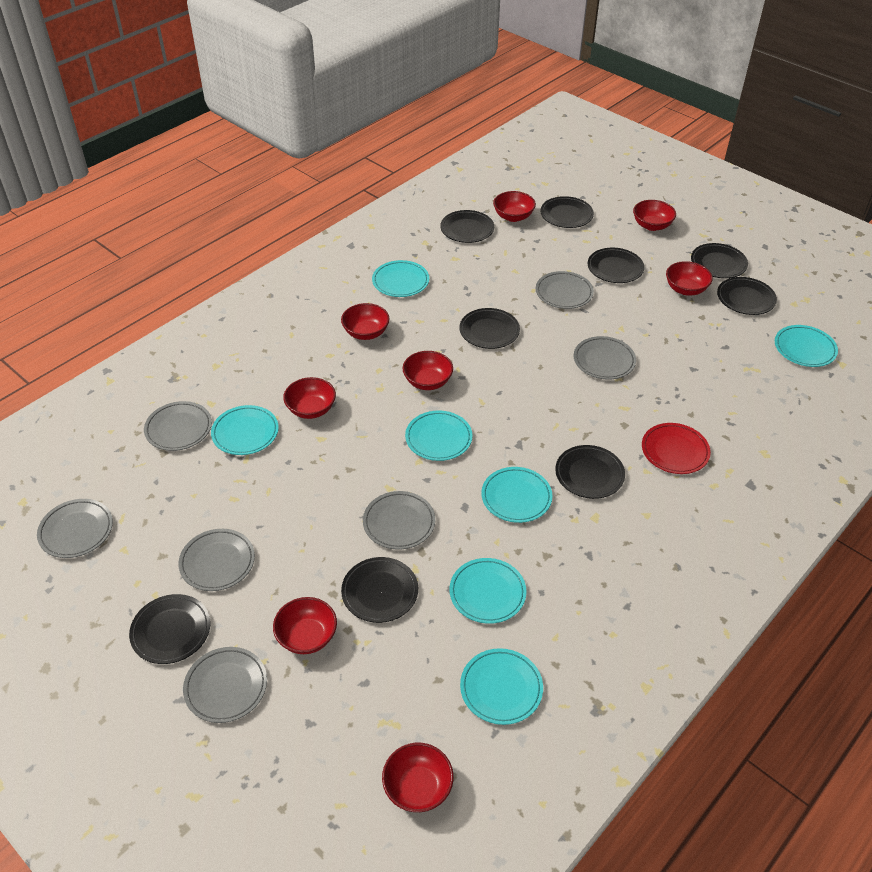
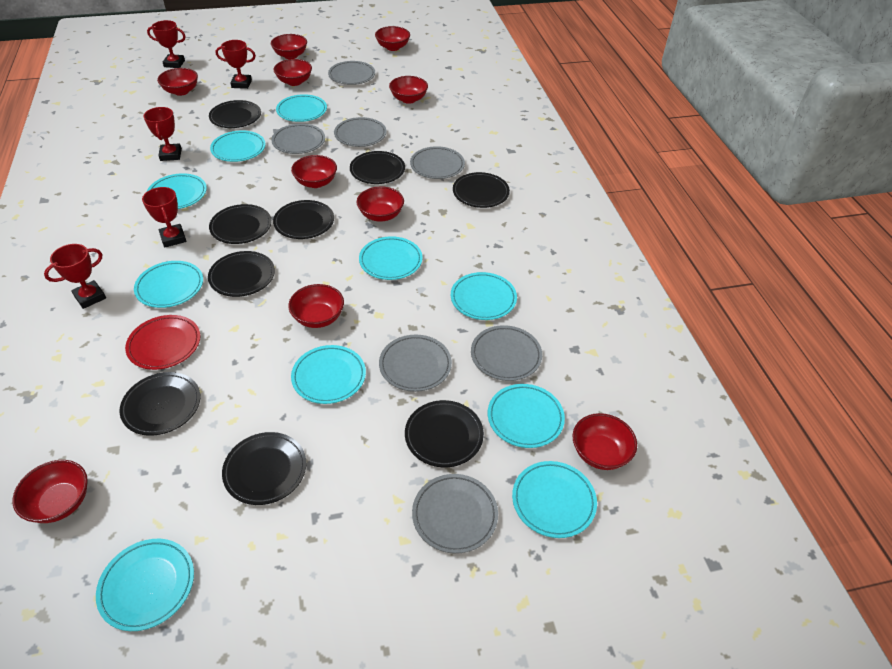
red bowl: [273,597,337,654] [283,377,336,419] [341,303,389,340] [382,743,454,812] [402,351,453,390] [493,191,536,222] [633,200,676,231] [666,261,713,296] = 8 -> [12,460,88,523] [157,68,198,96] [271,34,307,59] [273,59,312,86] [288,284,344,328] [291,155,337,188] [357,186,404,222] [375,26,410,51] [389,76,428,104] [573,413,637,470] = 10
red trophy: none = 0 -> [44,244,106,309] [142,187,187,247] [143,107,182,161] [147,20,186,68] [216,40,256,89] = 5
turquoise plate: [211,405,279,455] [372,260,429,297] [405,410,473,461] [449,558,527,624] [460,648,543,725] [481,467,552,523] [775,325,838,367] = 7 -> [96,539,194,631] [134,261,203,308] [147,173,207,209] [210,131,266,162] [276,94,327,122] [291,345,366,404] [359,236,423,280] [451,272,517,320] [488,384,565,448] [512,461,597,538] = 10

